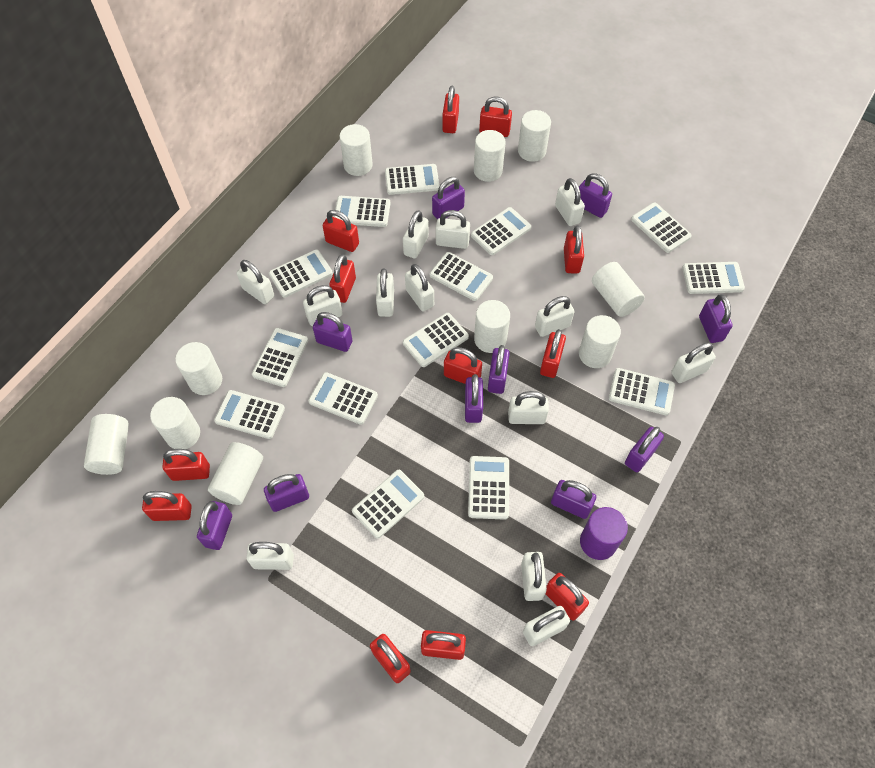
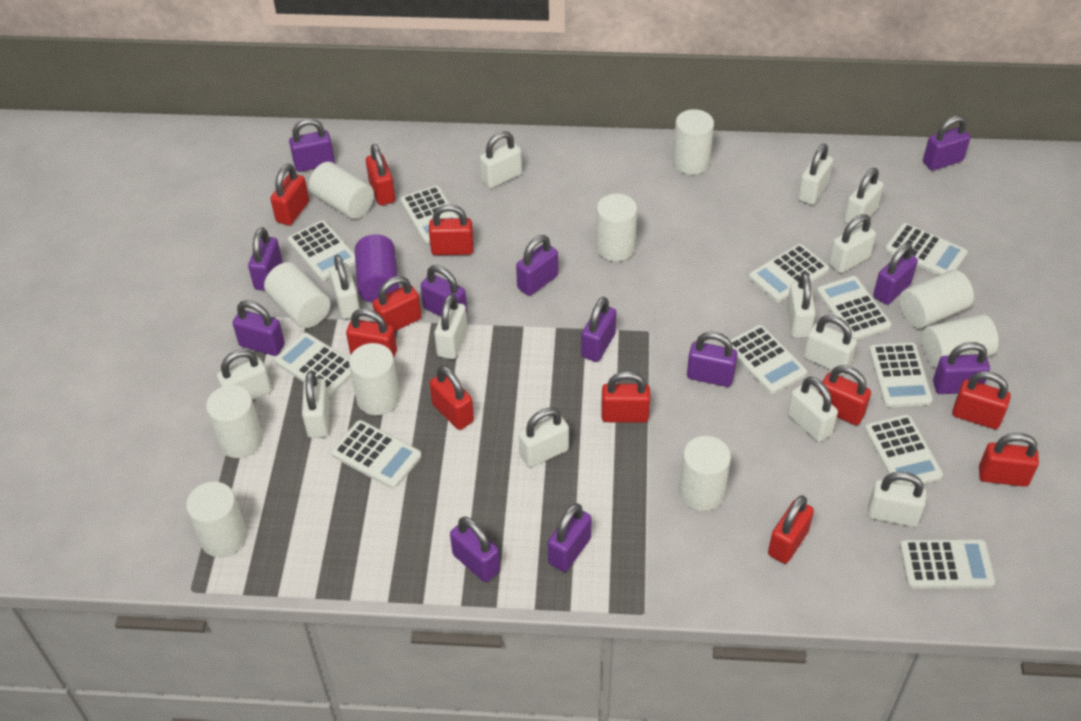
purple padlock: [197,501,232,550] [264,474,309,512] [313,312,353,352] [432,177,465,219] [465,374,483,423] [488,345,510,394] [551,480,596,519] [579,173,612,218] [625,427,664,472] [699,294,733,343] = 10 -> [232,300,285,356] [248,227,282,291] [289,118,335,172] [421,265,467,316] [450,517,500,582] [516,235,558,296] [548,503,592,572] [581,297,616,362] [687,332,738,387] [873,243,918,305] [923,115,971,171] [933,342,990,394] = 12
red padlock: [142,491,192,521] [162,449,210,481] [323,210,359,252] [329,254,356,303] [370,634,411,683] [421,630,466,660] [442,86,459,133] [444,347,482,384] [479,97,512,137] [540,329,566,378] [545,573,589,621] [564,225,584,273] = 12 -> [270,164,309,226] [346,309,397,357] [366,144,395,205] [373,276,421,332] [429,204,474,255] [429,366,474,430] [601,371,650,422] [768,495,814,564] [819,365,871,425] [952,371,1011,429] [979,433,1039,487] = 11
white calculator: [214,390,285,439] [252,328,308,387] [269,250,333,298] [308,372,378,425] [334,196,391,227] [352,470,424,539] [385,164,440,195] [403,313,469,367] [430,252,493,301] [468,456,509,520] [471,207,531,255] [609,368,675,416] [631,203,692,253] [682,262,745,294] = 14 -> [274,333,352,396] [288,221,356,280] [331,420,422,489] [400,186,458,243] [730,325,807,394] [749,244,829,302] [817,276,891,340] [865,414,943,486] [869,343,933,407] [885,223,968,275] [900,539,995,589] = 11

